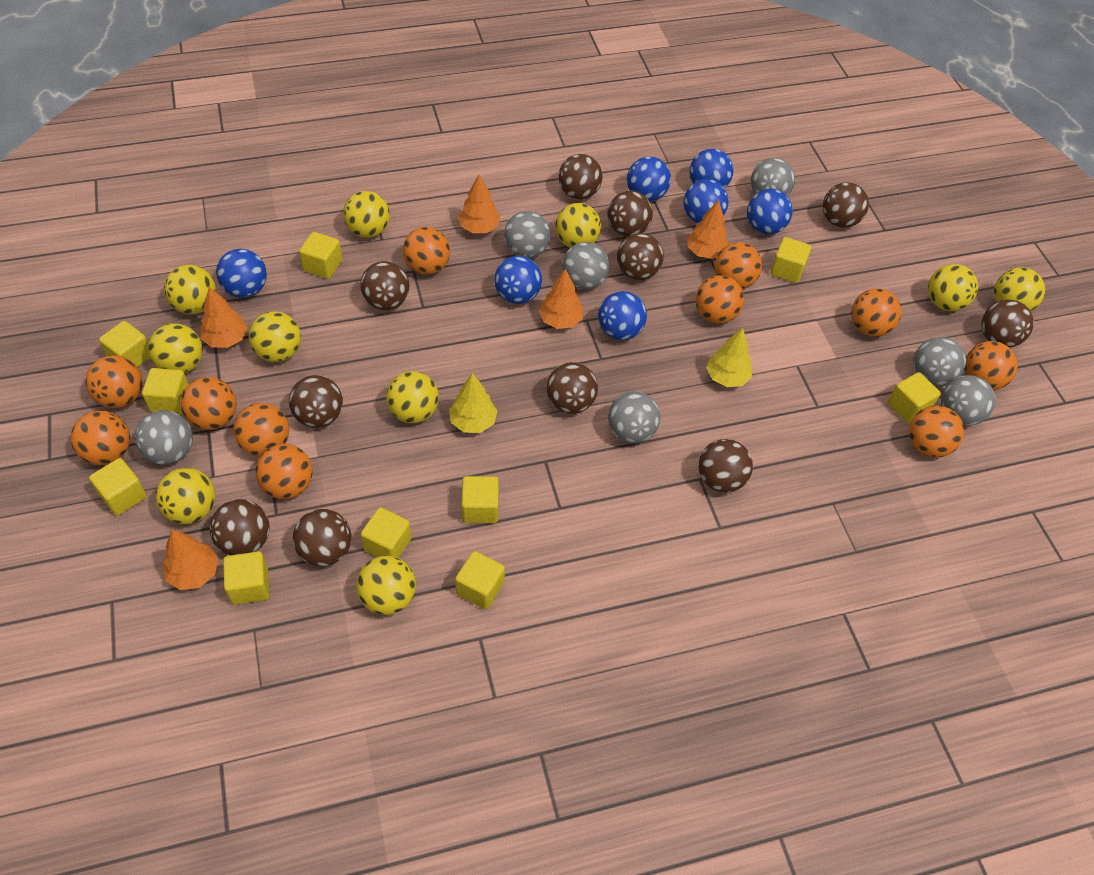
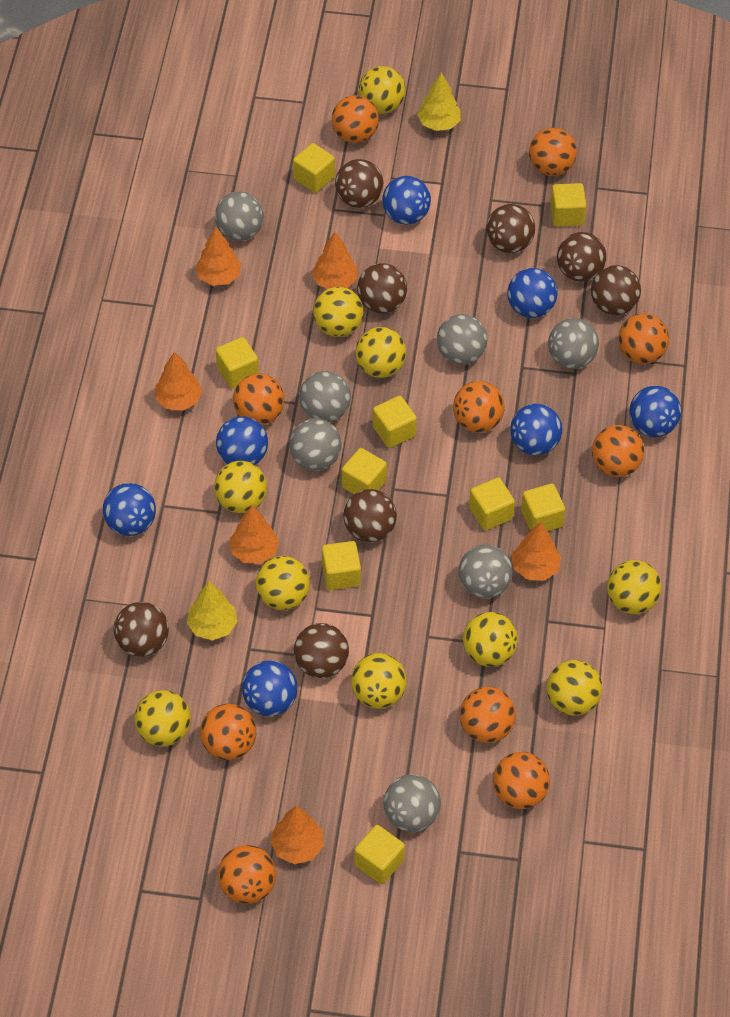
brown ball: [210,499,270,555] [289,375,343,428] [293,509,352,567] [360,261,409,310] [547,362,598,414] [558,154,602,199] [608,191,653,237] [617,233,664,280] [698,439,753,493] [823,182,869,228] [981,299,1034,348] = 11 -> [114,602,169,657] [294,623,349,678] [335,159,383,208] [343,489,397,542] [357,263,407,313] [486,204,535,253] [557,232,606,282] [591,265,641,315] = 8
orange ball: [71,411,130,465] [86,355,143,408] [181,377,237,430] [233,403,289,457] [255,444,313,499] [403,227,450,275] [696,275,744,324] [715,242,762,289] [851,288,901,337] [909,406,964,457] [964,341,1018,390] = 11 -> [200,704,256,760] [218,845,276,904] [233,374,285,425] [332,95,379,143] [453,381,505,433] [460,687,516,743] [493,752,550,809] [529,128,577,176] [592,425,644,477] [618,313,669,364] = 10
orange tree: [163,529,218,590] [200,287,248,348] [458,175,500,233] [539,269,583,329] [687,200,729,259] = 5 -> [155,351,202,411] [195,227,241,286] [230,506,279,564] [270,806,324,864] [312,232,358,289] [512,522,561,580] = 6
yellow cube: [89,458,147,516] [99,321,150,367] [142,368,189,415] [223,551,269,605] [299,232,342,279] [361,507,412,558] [455,551,505,609] [462,476,499,523] [770,237,811,283] [888,372,941,423] = 10 -> [216,337,259,388] [293,143,335,193] [322,541,361,590] [342,448,387,494] [354,825,405,884] [373,396,417,448] [469,477,515,530] [521,484,565,531] [550,183,586,227] = 9

